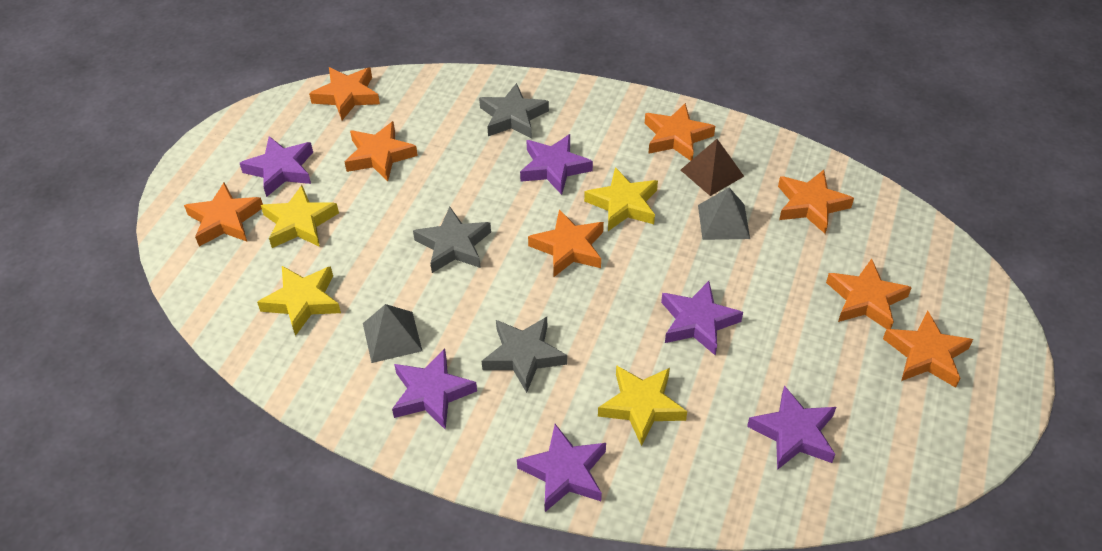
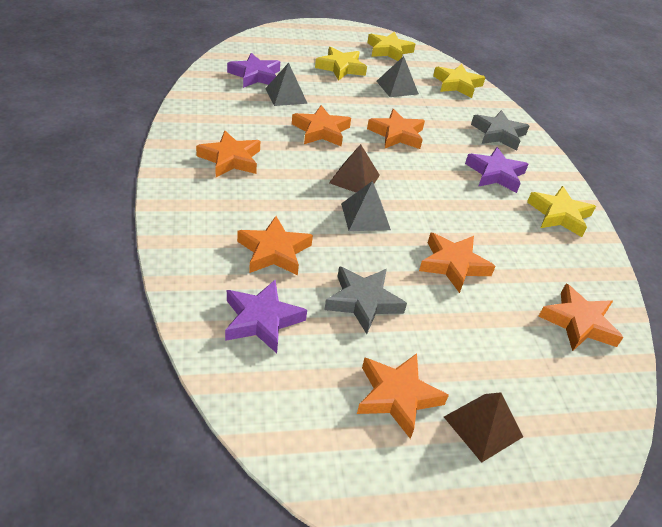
brown pyramid: [681,139,744,196] = 1 -> [329,144,380,192] [444,392,523,463] = 2
grey pyramid: [363,304,422,363] [698,188,750,240] = 2 -> [265,63,308,106] [341,181,391,231] [376,56,419,97] = 3
grey star: [413,207,491,273] [479,83,549,139] [482,317,567,393] = 3 -> [324,266,407,334] [471,110,529,150] = 2
orange star: [184,183,263,246] [309,67,380,120] [345,121,418,181] [528,209,604,277] [645,103,715,161] [778,170,854,234] [826,259,912,329] [883,311,973,388] = 8 -> [196,130,260,177] [237,216,313,276] [292,105,351,146] [357,353,449,439] [367,109,425,149] [419,233,495,293] [538,283,624,351] = 7
purple star: [240,136,313,197] [392,349,477,430] [517,424,606,512] [520,134,593,195] [661,281,743,356] [747,385,836,470] = 6 -> [225,280,307,353] [227,53,280,88] [465,147,528,193] = 3

